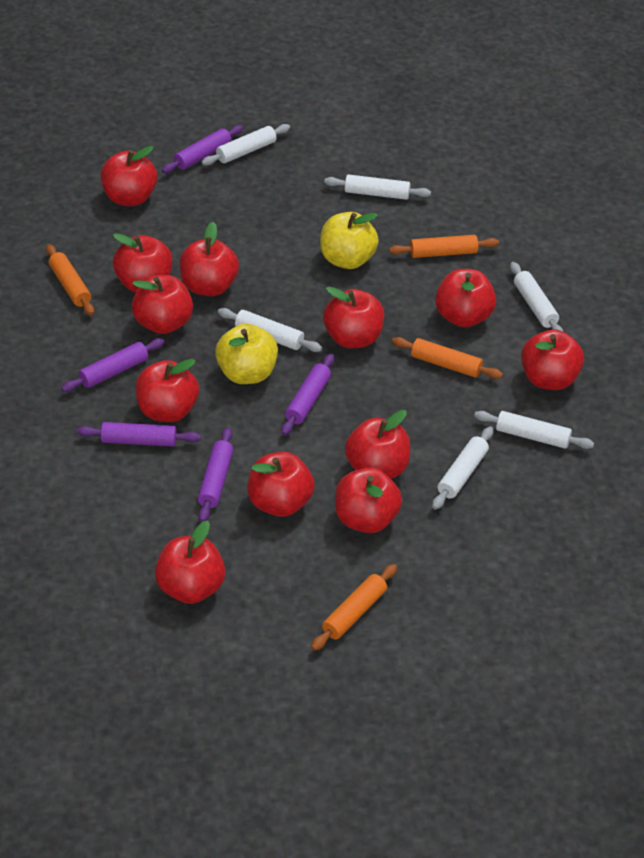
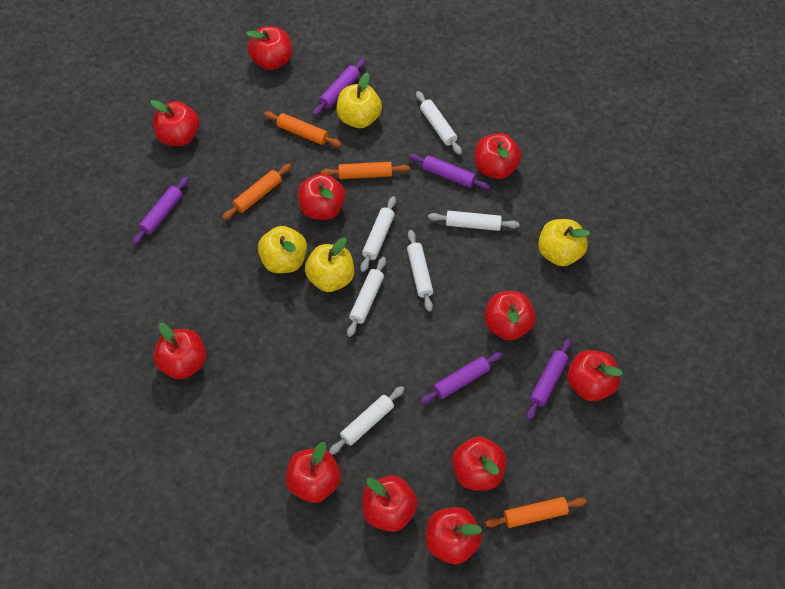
red apple: [100,146,157,206] [113,233,172,293] [132,275,193,334] [135,359,199,422] [155,521,225,604] [179,222,239,296] [248,452,315,517] [323,286,384,348] [335,468,402,533] [345,410,410,479] [435,269,496,327] [521,330,584,390] = 12 -> [151,100,199,146] [153,323,206,380] [246,26,292,70] [286,442,341,503] [298,173,346,220] [362,476,418,532] [426,507,482,564] [452,437,507,491] [475,133,522,179] [485,291,536,341] [567,350,623,401] = 11
yellow apple: [215,324,278,384] [320,212,379,269] = 2 -> [258,226,307,273] [305,238,354,292] [336,73,382,128] [538,219,590,266] = 4

